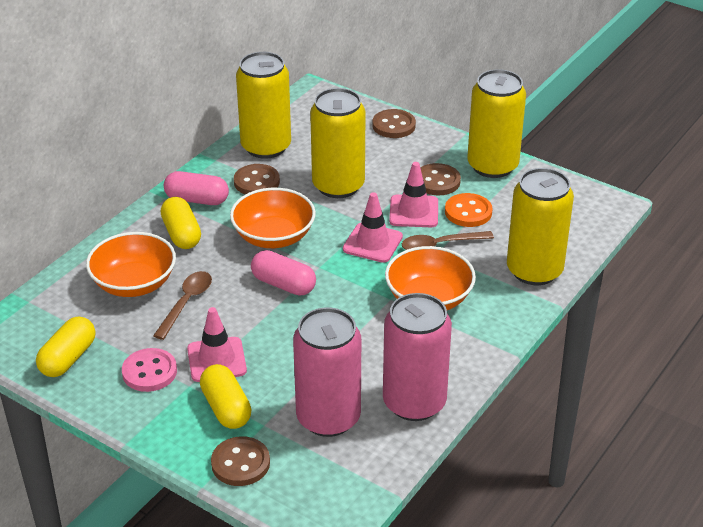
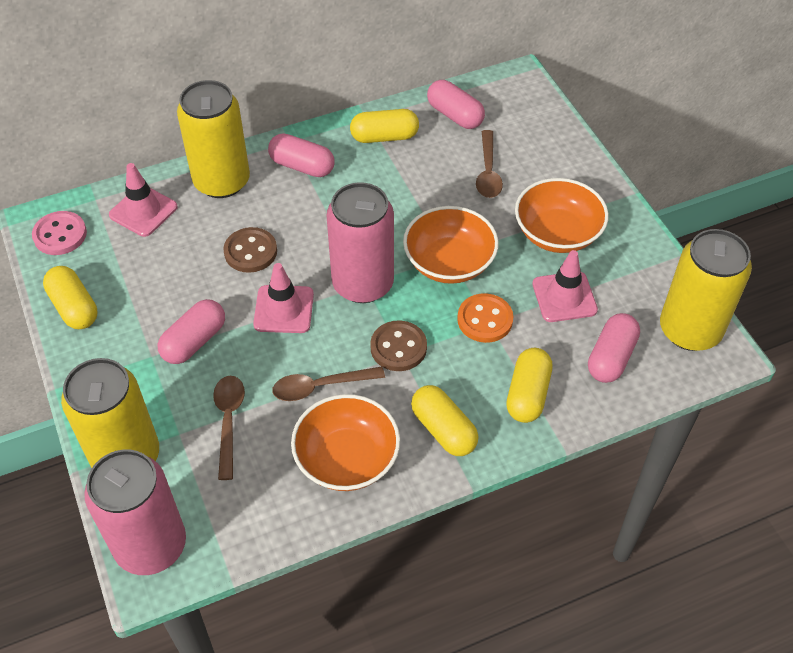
brown button: [211,436,270,486] [234,164,280,195] [372,109,416,138] [420,163,461,195] = 4 -> [223,227,277,273] [370,320,427,371] = 2
brown spoon: [153,271,212,340] [402,231,494,250] = 2 -> [213,376,245,480] [272,367,385,401] [476,130,503,198] = 3
pink capsule: [164,171,229,205] [251,250,316,296] = 2 -> [158,299,225,364] [268,133,334,177] [427,80,485,129] [588,313,640,383] = 4
yellow can: [236,52,291,159] [310,88,366,198] [467,69,526,178] [507,168,574,285] = 4 -> [61,358,159,468] [177,80,250,198] [660,229,752,351] = 3
yellow capsule: [36,316,95,377] [161,197,201,249] [200,364,251,429] = 3 -> [43,266,98,329] [350,109,419,143] [411,385,478,456] [506,348,552,423] = 4

